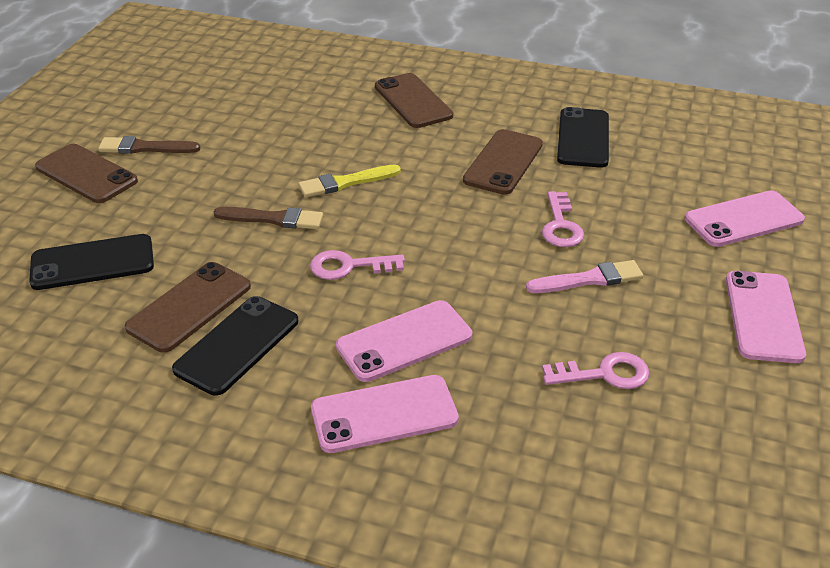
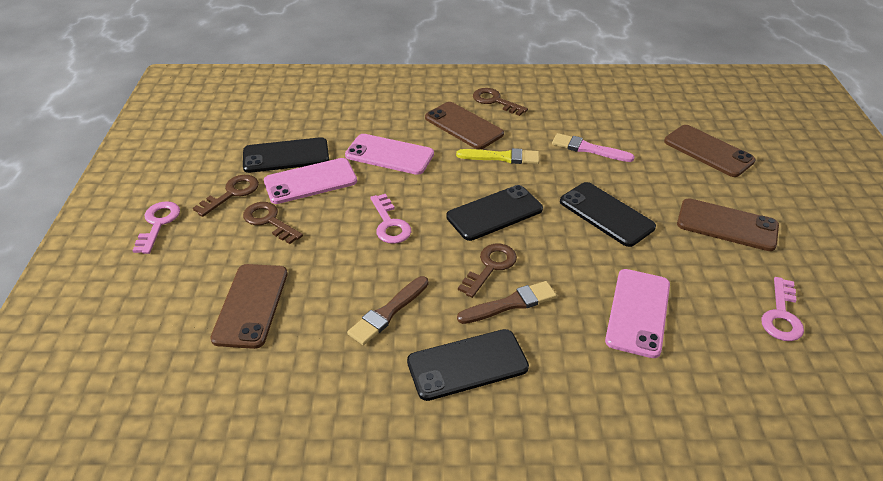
black phone: [29,234,154,290] [172,296,298,396] [557,107,609,168] = 3 -> [243,137,329,173] [407,329,529,401] [446,185,543,241] [560,182,656,247] = 4
brown key: none = 0 -> [193,175,259,217] [243,202,303,244] [458,244,517,298] [473,88,528,116] = 4
pink phone: [311,375,459,453] [336,300,472,382] [685,191,805,247] [726,271,806,363] = 4 -> [264,158,357,204] [345,134,434,175] [605,269,670,358] = 3

